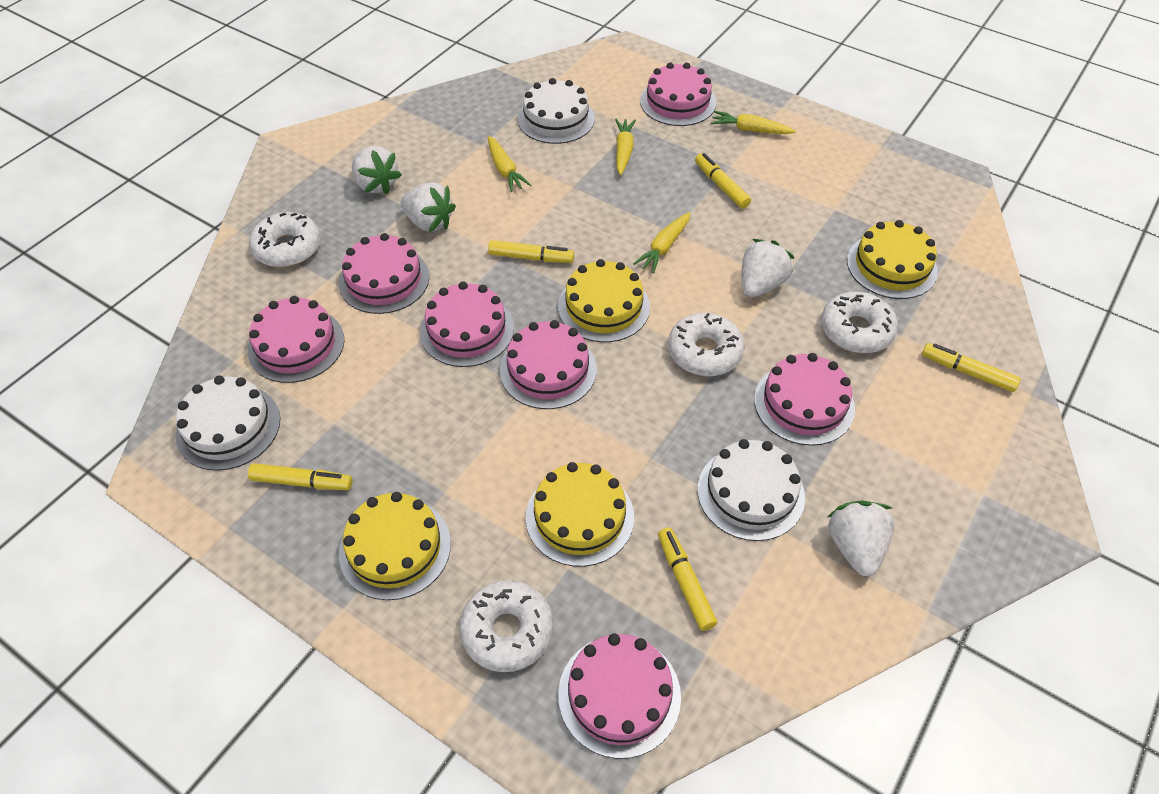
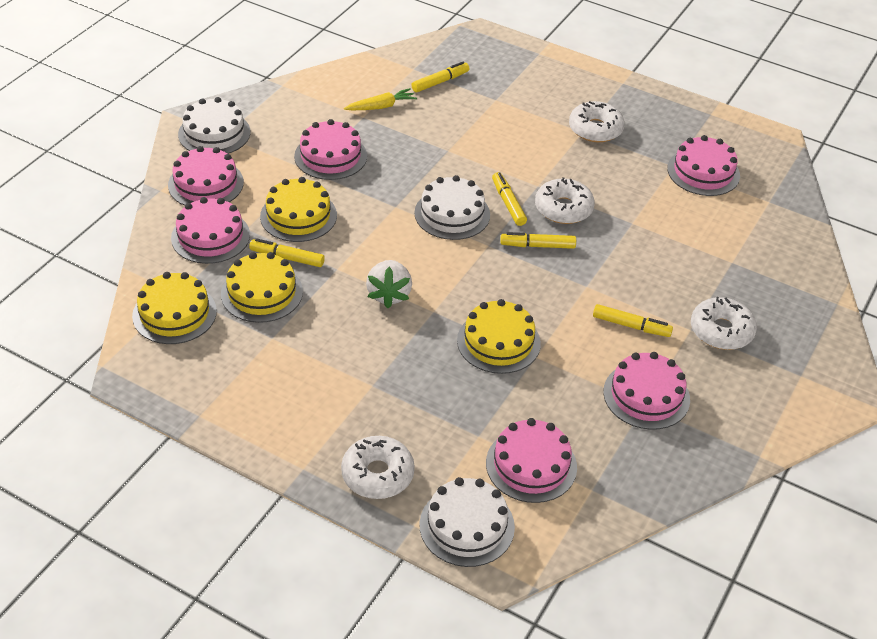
pink cake: [248,296,345,383] [339,233,429,314] [420,282,514,367] [500,320,597,409] [558,634,681,759] [640,63,716,126] [754,353,855,446] = 7 -> [168,146,244,206] [171,197,250,264] [294,119,367,180] [486,418,577,503] [603,352,690,430] [667,135,740,196] = 6
white strawberry: [352,146,402,194] [401,182,456,232] [741,239,795,297] [828,501,894,576] = 4 -> [366,260,412,308] = 1
yellow carrot: [488,136,531,192] [615,119,636,175] [633,212,690,273] [711,111,796,134] = 4 -> [344,88,417,110] = 1

